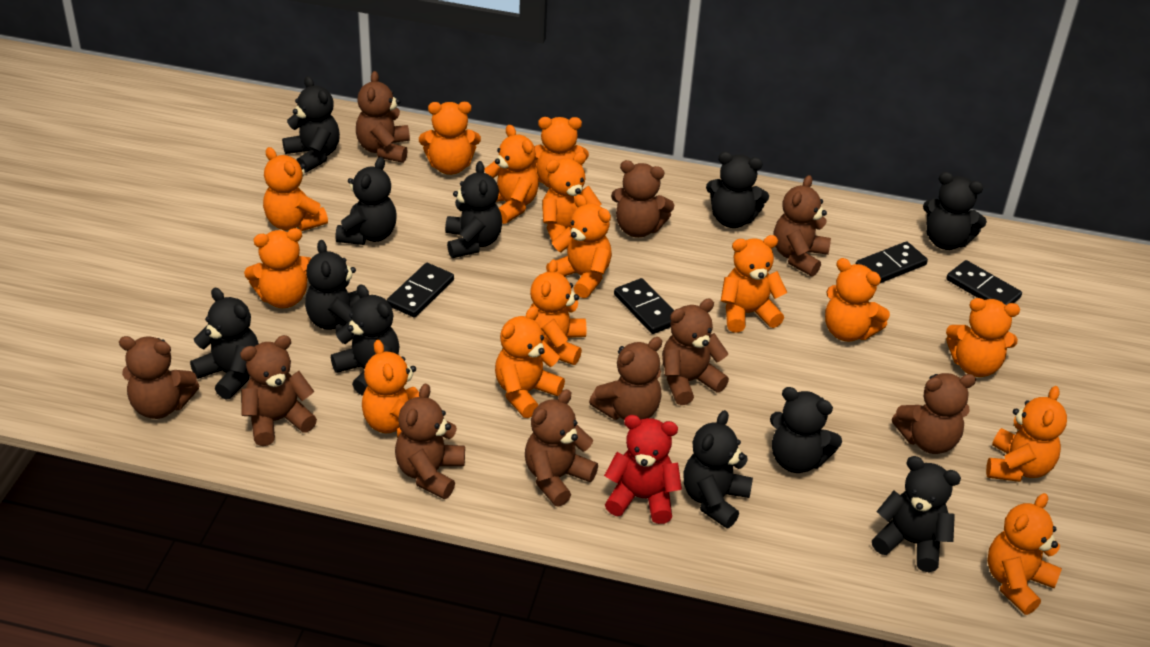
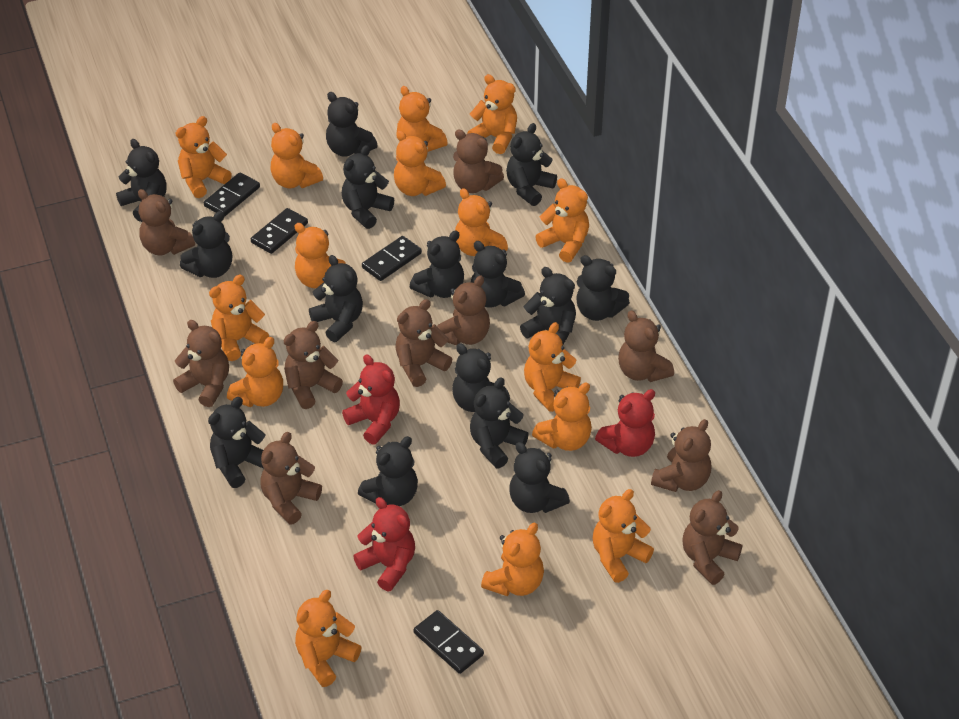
black teddy bear: [190,288,259,400] [282,76,340,173] [305,240,360,333] [331,284,400,396] [336,157,397,245] [445,161,502,258] [684,410,753,528] [706,152,769,228] [770,387,842,473] [872,456,961,572] [923,172,987,250] = 11 -> [116,139,167,222] [180,211,232,278] [208,397,265,488] [309,255,363,342] [326,92,378,157] [342,145,394,229] [358,436,418,506] [410,230,464,298] [452,343,510,412] [470,377,529,468] [471,241,525,308] [506,123,557,206] [509,442,570,513] [520,267,576,345] [577,255,630,321] = 15
red teddy bear: [604,415,682,524] = 1 -> [342,354,400,445] [353,497,415,591] [595,389,655,457] = 3

